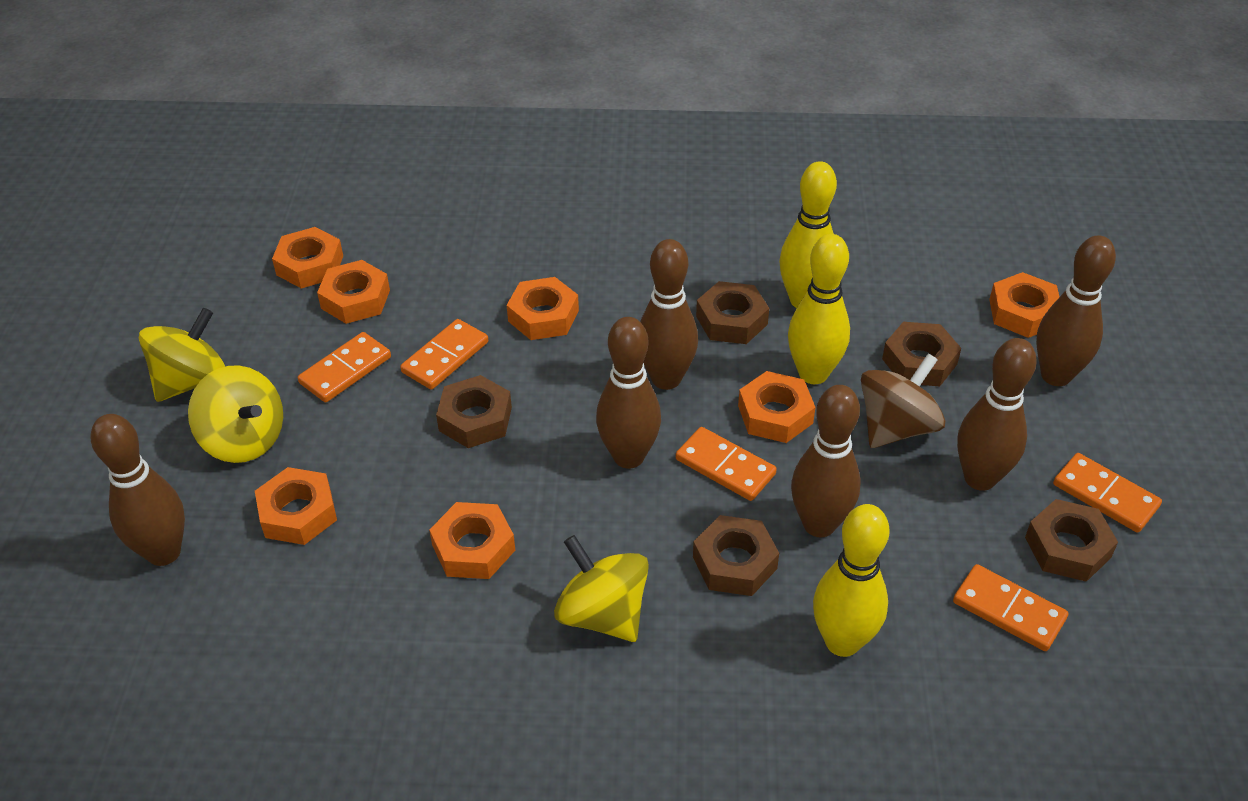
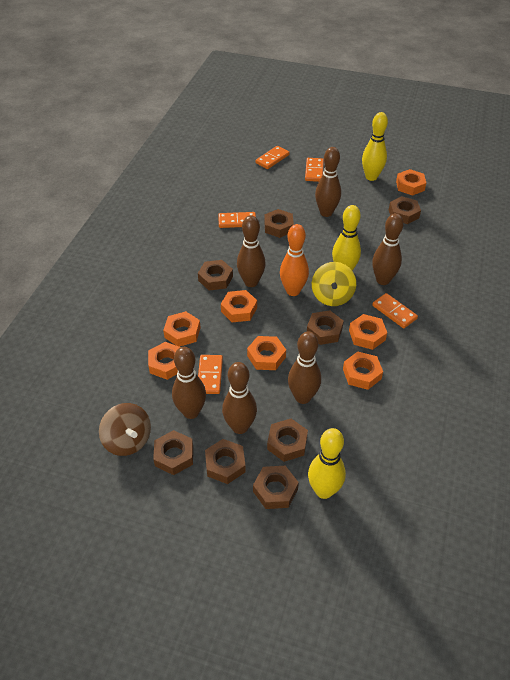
brown nut: [436,375,512,448] [693,515,779,596] [696,281,769,344] [882,322,961,386] [1025,499,1118,582] = 5 -> [153,430,193,475] [198,260,233,291] [205,439,246,484] [253,466,299,509] [264,209,294,238] [267,419,308,462] [307,310,344,345] [389,196,421,224] = 8
orange bowling pin: none = 0 -> [280,224,309,296] = 1
yellow spinning top: [139,308,225,402] [188,365,283,463] [554,535,649,642] = 3 -> [312,262,356,306] = 1

